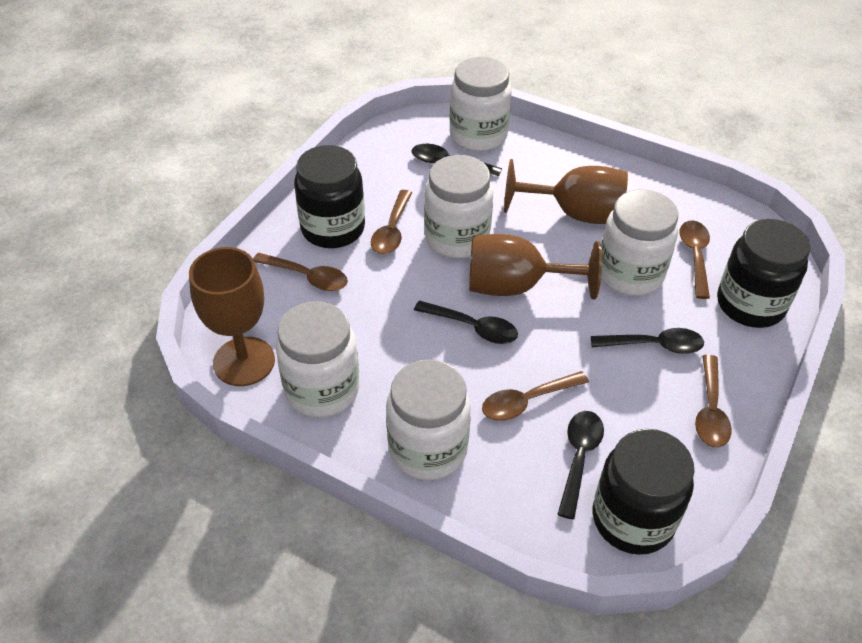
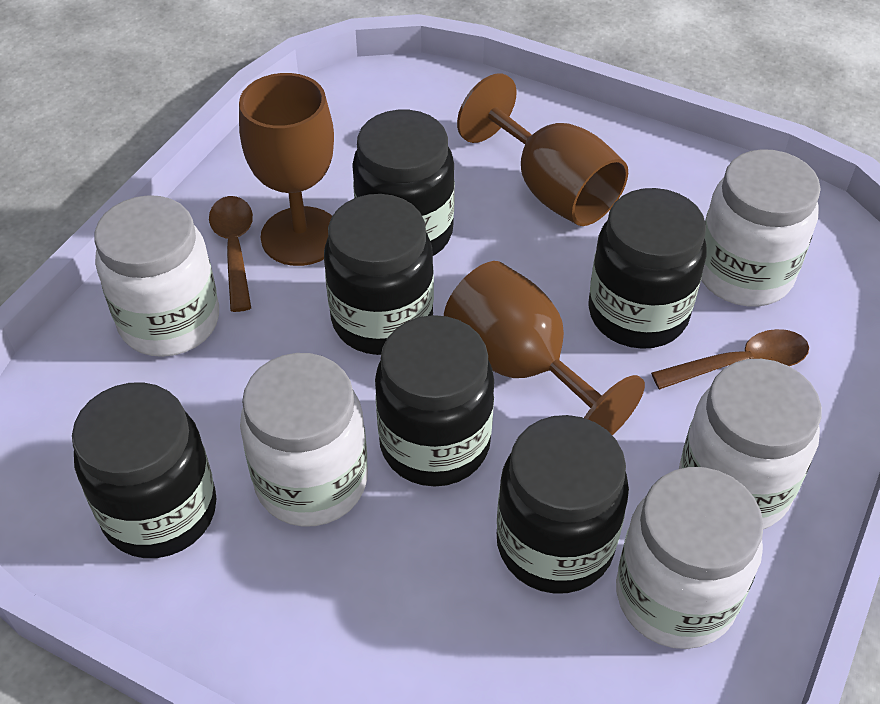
black jar: [294,145,365,248] [593,429,695,555] [717,219,811,328] = 3 -> [72,382,217,558] [324,194,434,355] [352,110,455,256] [375,315,494,487] [497,415,629,594] [588,188,706,349] = 6
black spoon: [411,144,502,176] [414,301,518,344] [557,411,604,519] [591,328,704,354] = 4 -> none = 0
brown spoon: [253,253,348,291] [371,190,412,254] [482,371,589,421] [680,220,710,299] [695,355,732,447] = 5 -> [209,196,253,312] [651,329,809,390] = 2

